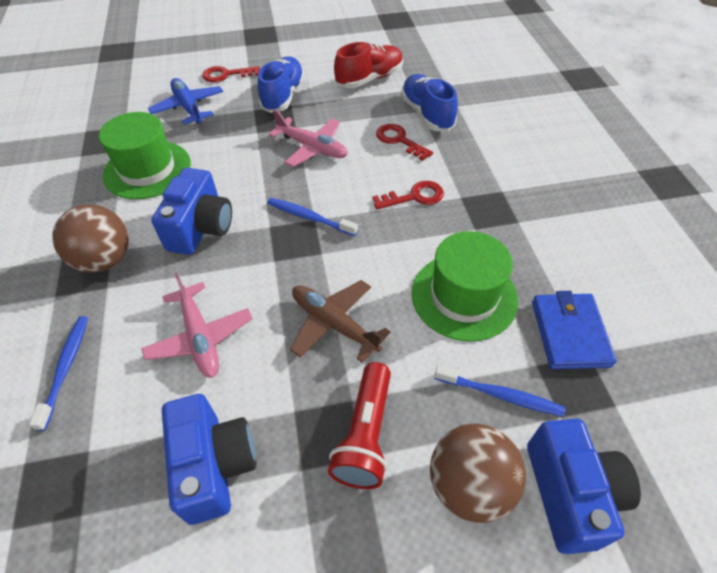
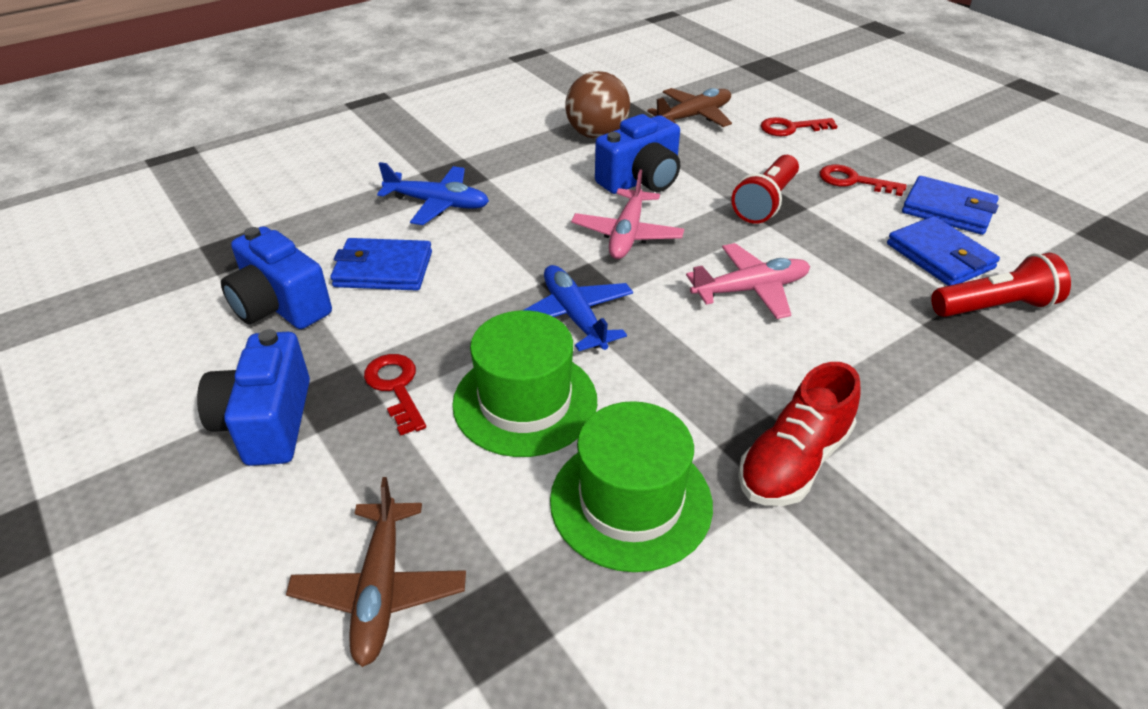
blue plane: [148,78,223,125] = 1 -> [377,162,489,225] [524,265,633,351] = 2
blue shoe: [258,57,305,113] [401,74,458,131] = 2 -> none = 0
blue toothbrush: [29,316,88,431] [267,198,358,236] [434,365,565,417] = 3 -> none = 0
blue wallet: [532,291,617,369] = 1 -> [330,238,432,290] [887,216,1000,286] [902,176,999,235] = 3
brown ball: [52,204,129,273] [430,424,526,523] = 2 -> [565,71,630,139] = 1
brown plane: [290,280,390,363] = 1 -> [286,477,466,667] [647,88,732,127] = 2
red flashlight: [328,362,391,489] = 1 -> [731,155,799,224] [931,253,1071,317] = 2

